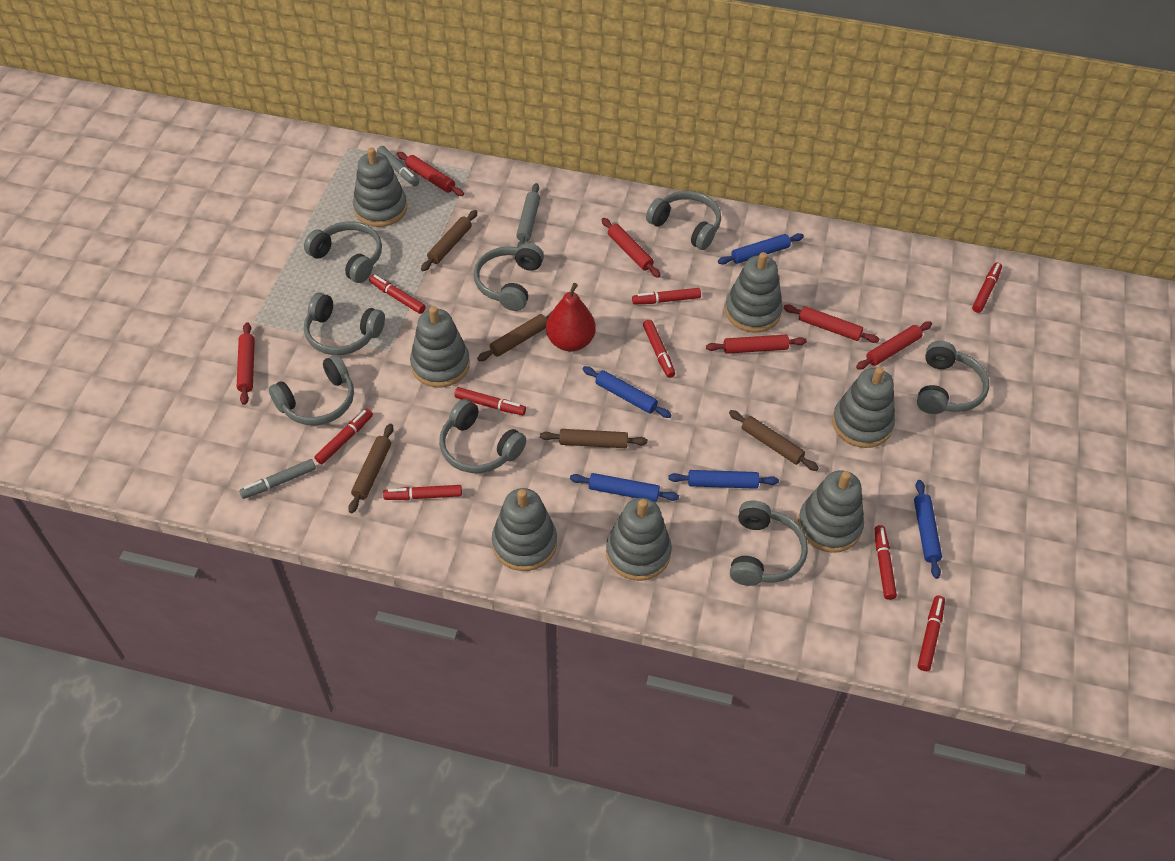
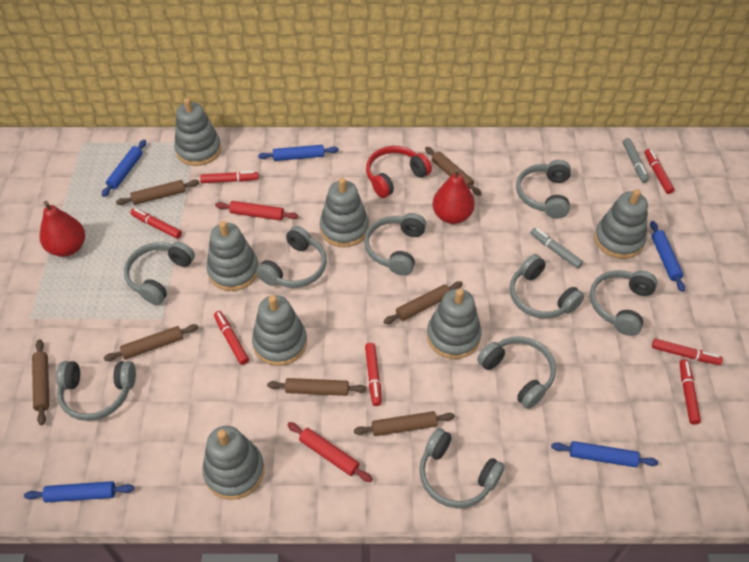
brown rolling pin: [348,424,394,513] [421,210,477,271] [477,311,552,361] [540,429,648,448] [729,410,819,471] = 5 -> [32,339,49,425] [104,324,198,361] [116,180,199,205] [267,378,367,396] [354,411,455,436] [384,281,463,324] [425,147,481,196] = 7
grey headphones: [269,355,354,425] [304,221,382,283] [304,292,385,355] [439,399,526,473] [474,243,544,311] [646,191,721,250] [730,500,808,586] [917,341,989,414] = 8 -> [56,361,136,421] [124,242,195,305] [256,226,327,288] [364,213,426,276] [419,428,505,508] [477,336,556,409] [510,254,584,319] [516,160,571,218] [590,270,657,336] = 9
grey rolling pin: [516,183,540,247] = 1 -> none = 0
red headphones: none = 0 -> [366,146,432,198] = 1
red marker: [314,409,373,464] [369,274,426,314] [383,485,462,500] [454,387,526,415] [632,288,701,305] [643,320,675,378] [875,525,897,600] [918,596,945,671] [972,262,1002,313] = 9 -> [130,208,182,239] [200,171,259,183] [214,311,249,365] [365,343,382,406] [644,149,675,194] [652,339,723,365] [680,359,701,424] = 7
red pear: [546,283,596,352] = 1 -> [40,201,85,257] [432,168,475,224] = 2
red rolling pin: [237,322,255,405] [397,152,464,196] [601,218,661,278] [706,335,807,354] [783,305,879,343] [856,321,932,370] = 6 -> [215,201,298,221] [287,422,372,482] = 2

